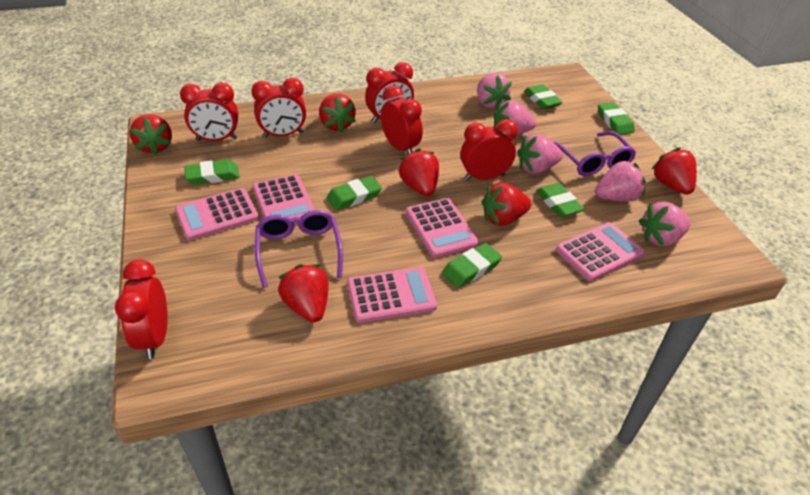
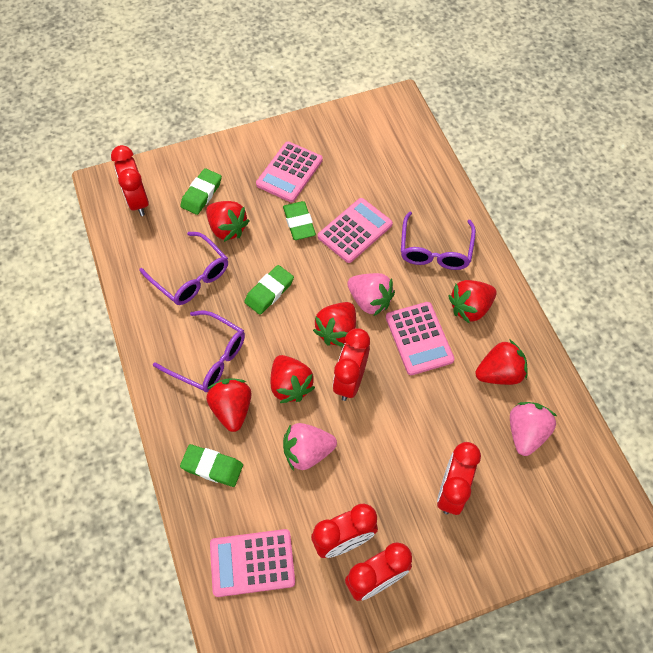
green eraser: [184,159,240,185] [326,176,382,210] [442,243,502,288] [524,85,563,109] [536,183,585,217] [598,102,635,135] = 6 -> [180,168,222,215] [180,444,243,487] [244,265,294,315] [283,201,316,240] = 4
pink calculator: [175,188,259,240] [253,174,315,225] [347,267,437,323] [406,198,479,258] [556,222,645,281] = 5 -> [210,529,295,597] [256,141,323,202] [318,198,393,263] [386,302,455,375] = 4
pink strawberry: [477,73,512,109] [494,100,536,135] [517,134,563,174] [595,160,646,202] [639,202,691,246] = 5 -> [283,423,337,471] [347,273,395,316] [510,402,557,456] = 3
purple glasses: [255,210,343,288] [553,131,636,176] = 2 -> [140,232,228,305] [153,311,245,392] [401,211,476,270] = 3
red clock: [115,260,168,359] [180,83,239,141] [251,78,306,138] [365,62,414,123] [381,86,423,155] [460,119,518,181] = 6 -> [111,145,149,216] [311,504,378,558] [333,328,370,401] [345,542,412,601] [437,442,481,515] = 5

